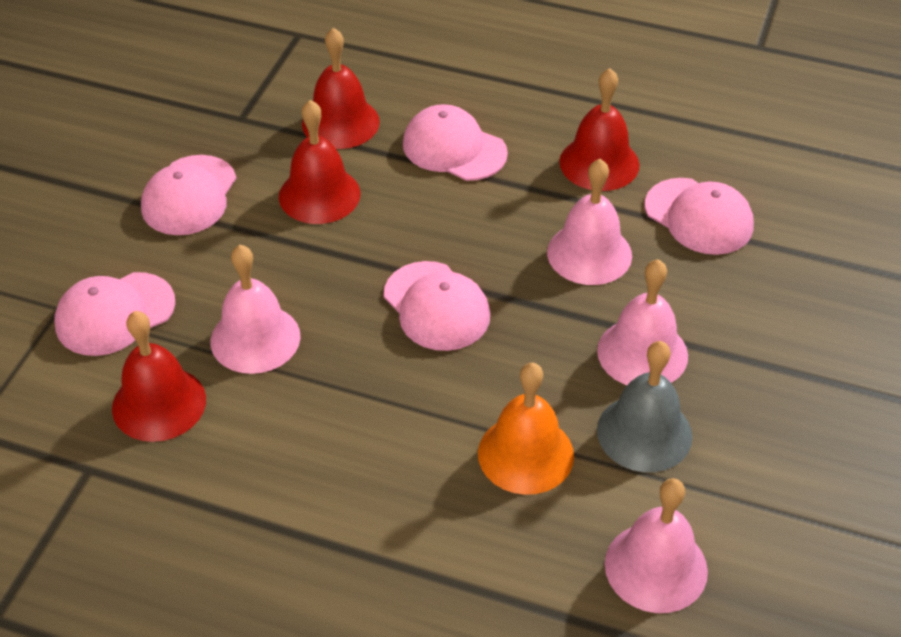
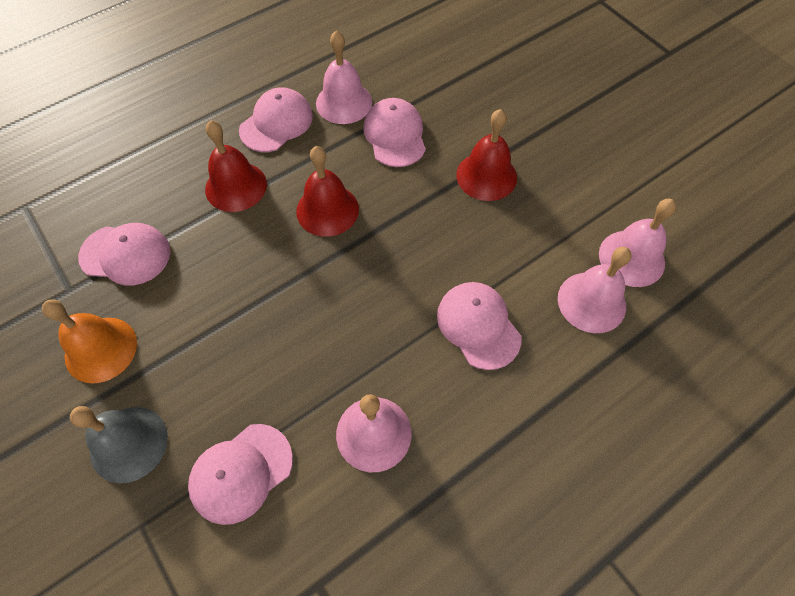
red bell: [112,311,206,442] [279,100,360,224] [302,28,380,149] [559,68,640,191] = 4 -> [205,120,267,212] [296,146,359,237] [456,109,517,201] = 3

